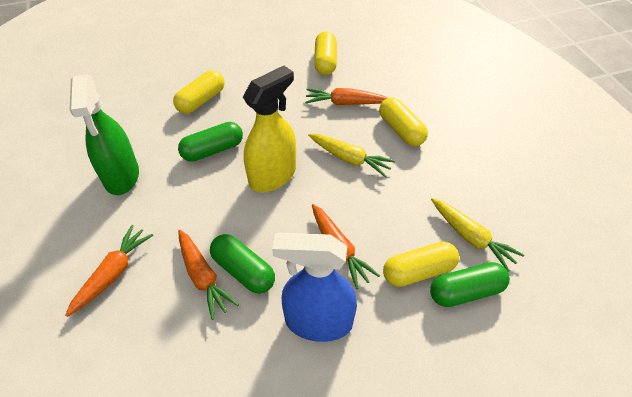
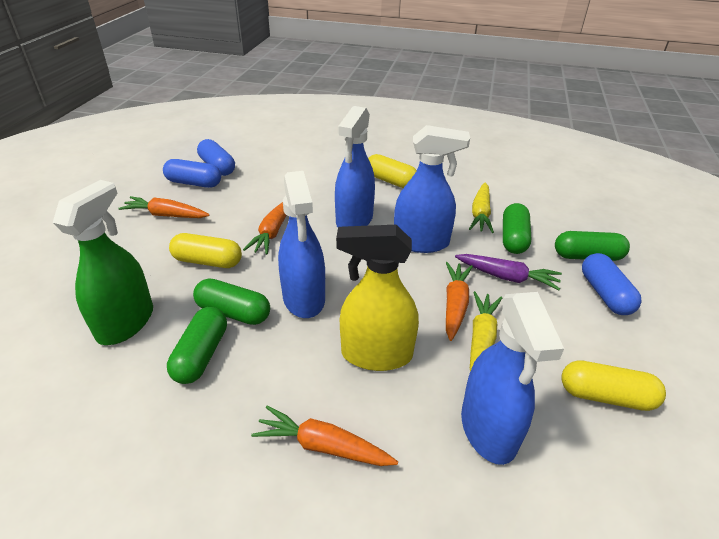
blue capsule: none = 0 -> [163,159,221,188] [197,139,235,176] [582,253,642,315] = 3
blue spray bottle: [272,233,357,342] = 1 -> [278,171,325,318] [335,106,375,227] [394,125,470,253] [461,292,564,465] = 4
green capsule: [178,122,243,162] [210,234,275,294] [430,262,510,307] = 3 -> [167,307,227,384] [193,278,270,325] [503,203,532,254] [555,231,630,261] = 4
purple carrot: none = 0 -> [455,254,562,290] = 1
yellow capsule: [173,70,224,114] [314,31,337,75] [379,97,428,146] [383,241,459,287] = 4 -> [169,233,242,268] [368,154,417,188] [561,360,666,411] = 3

